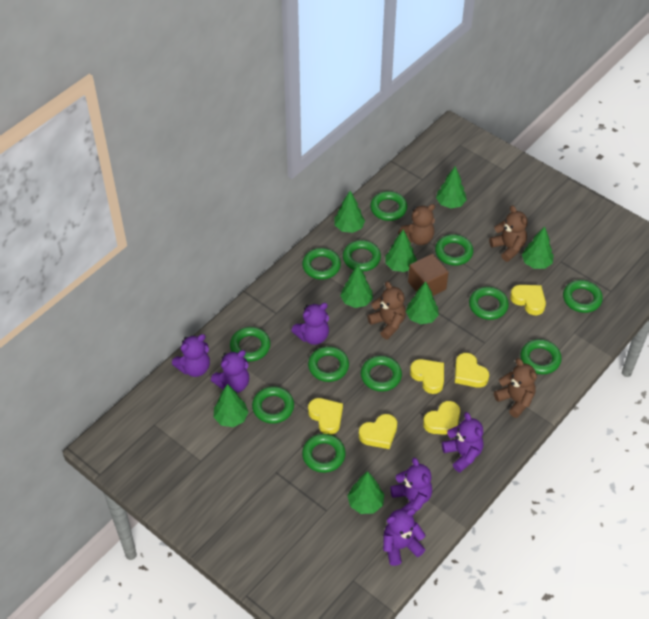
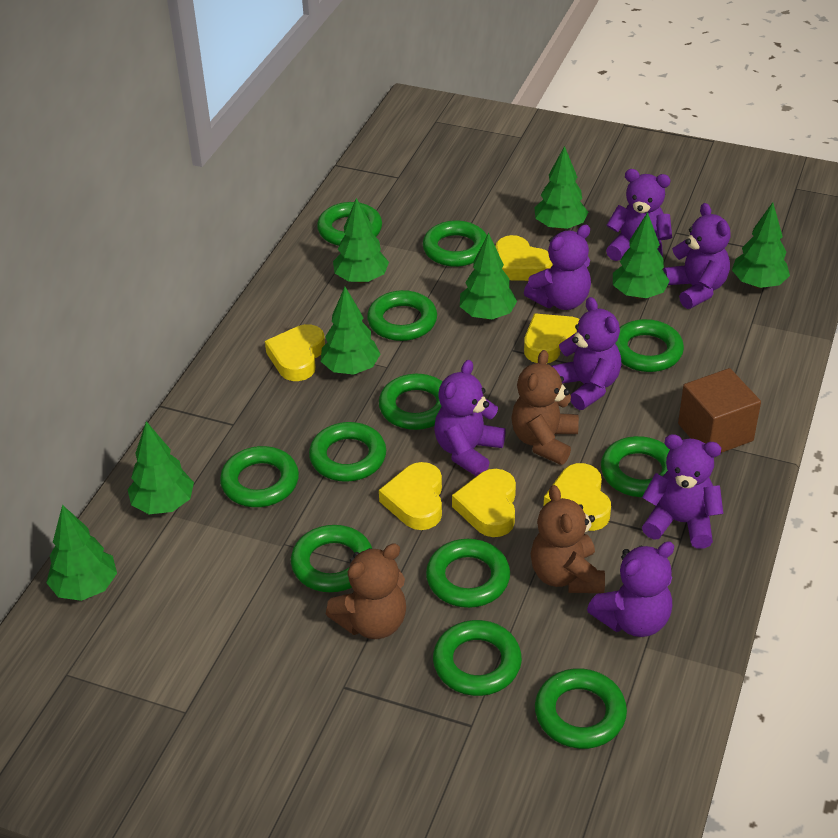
brown teddy bear: [367,281,406,340] [398,204,435,245] [489,205,528,262] [494,358,537,418] = 4 -> [326,543,406,639] [511,350,579,465] [531,485,605,593] = 3
purple teddy bear: [172,334,210,377] [211,350,249,393] [291,303,329,345] [383,508,426,566] [390,458,432,512] [442,412,484,473] = 6 -> [434,360,506,476] [524,225,591,310] [552,297,622,410] [587,541,675,637] [606,169,672,261] [642,434,723,549] [663,203,731,309] = 7

